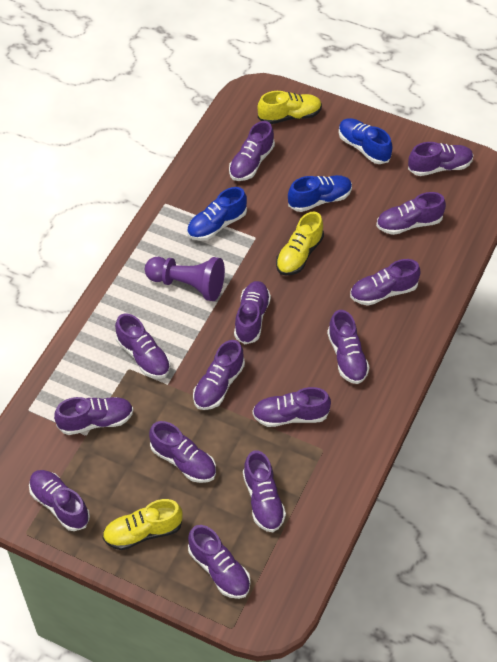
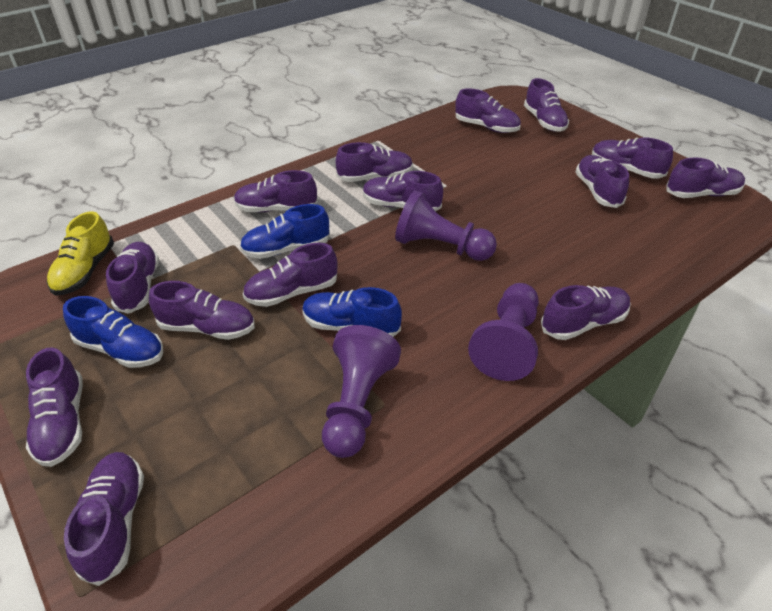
purple pawn: [145,257,225,301] = 1 -> [322,325,401,458] [395,190,497,261] [468,283,539,381] = 3
yellow shoe: [103,499,183,550] [258,91,322,124] [276,212,324,276] = 3 -> [47,211,114,296] = 1

